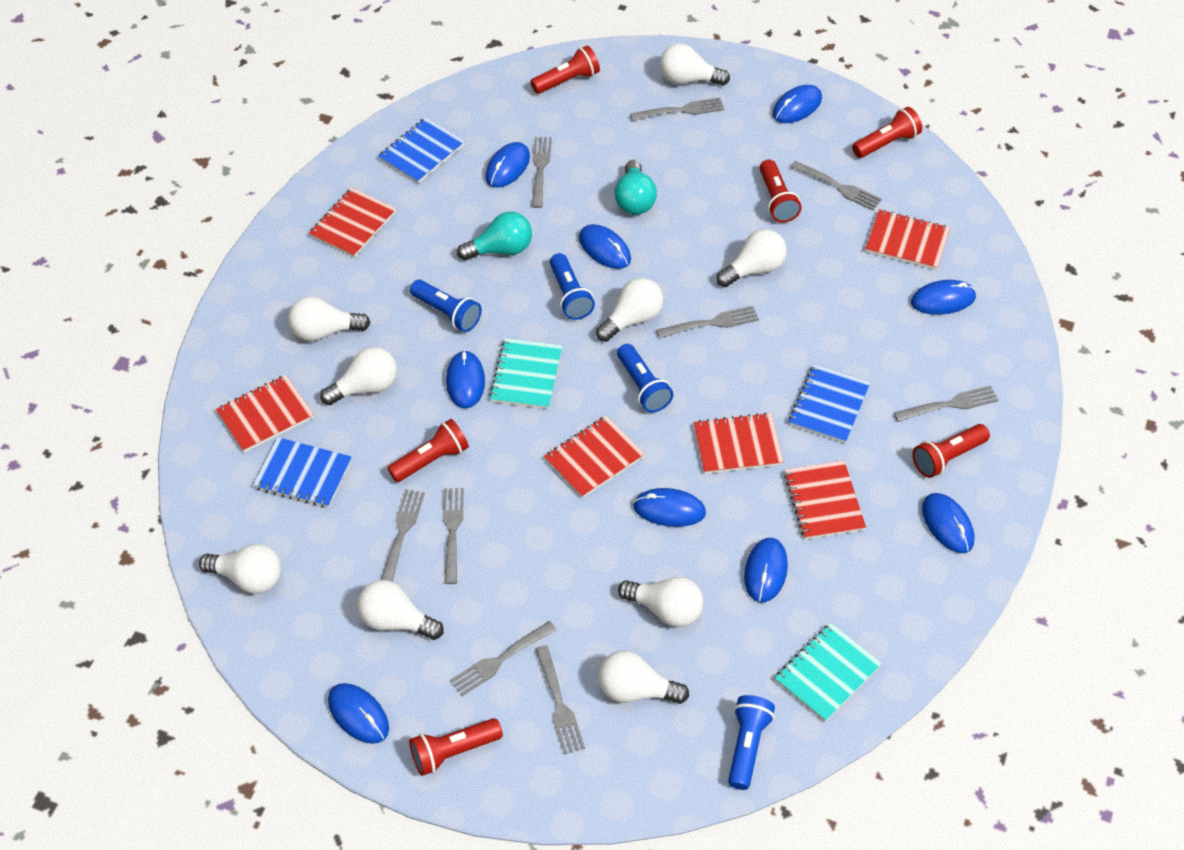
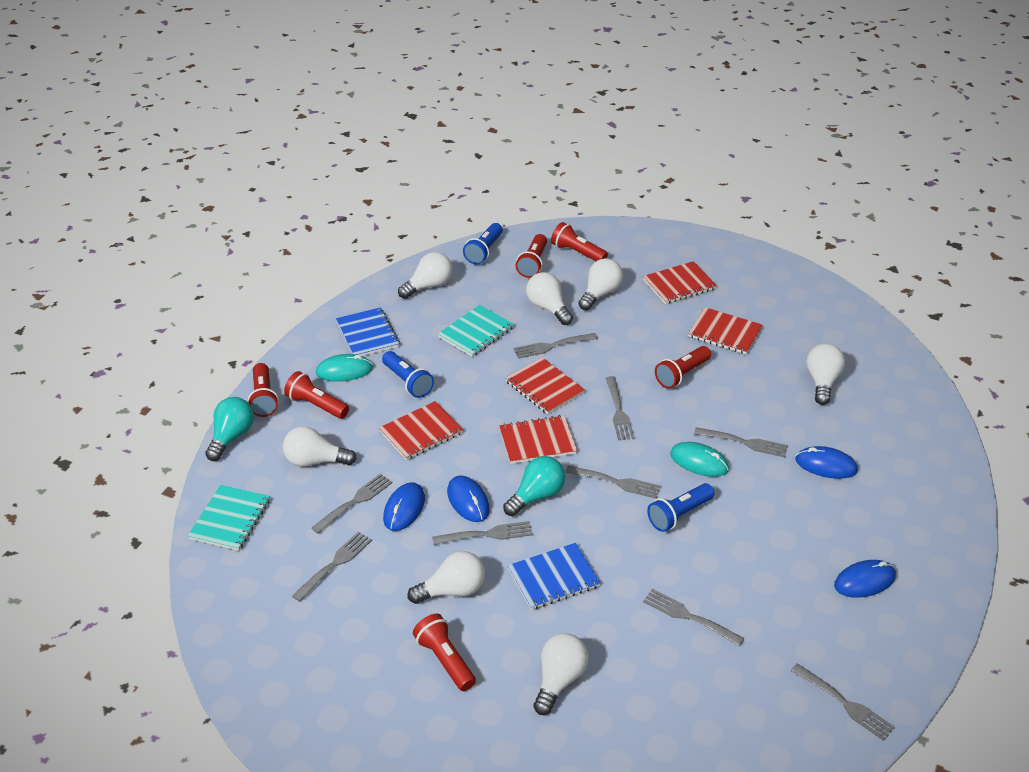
blue flashlight: [410,280,482,332] [550,253,595,320] [617,344,674,412] [728,695,775,790] = 4 -> [382,351,434,398] [463,223,503,265] [647,483,715,532] = 3
blue mouse: [328,683,389,744] [446,350,485,408] [485,142,530,188] [579,224,631,269] [633,488,706,527] [744,538,788,602] [772,85,822,123] [911,280,976,315] [922,493,974,553] = 9 -> [383,482,425,531] [447,475,490,522] [795,446,858,479] [834,560,896,598] = 4
blue notebook: [253,437,352,508] [378,117,465,183] [789,364,870,443] = 3 -> [336,307,400,356] [508,543,600,610] = 2
red notebook: [216,375,314,452] [309,187,396,257] [544,416,645,498] [694,412,784,474] [784,460,866,540] [865,210,950,270] = 6 -> [379,401,463,460] [499,415,577,464] [505,357,585,414] [643,261,717,304] [688,307,763,354] = 5
turquoise mouse: none = 0 -> [316,354,373,382] [670,442,729,477] = 2
white light bulb: [199,544,282,594] [288,296,370,341] [320,347,397,405] [357,580,444,640] [596,278,663,342] [598,651,689,704] [618,577,703,627] [659,44,730,86] [716,229,787,287] = 9 -> [283,426,356,467] [398,252,452,299] [408,551,485,604] [526,272,573,325] [533,633,589,715] [578,258,623,310] [806,343,845,405] = 7

